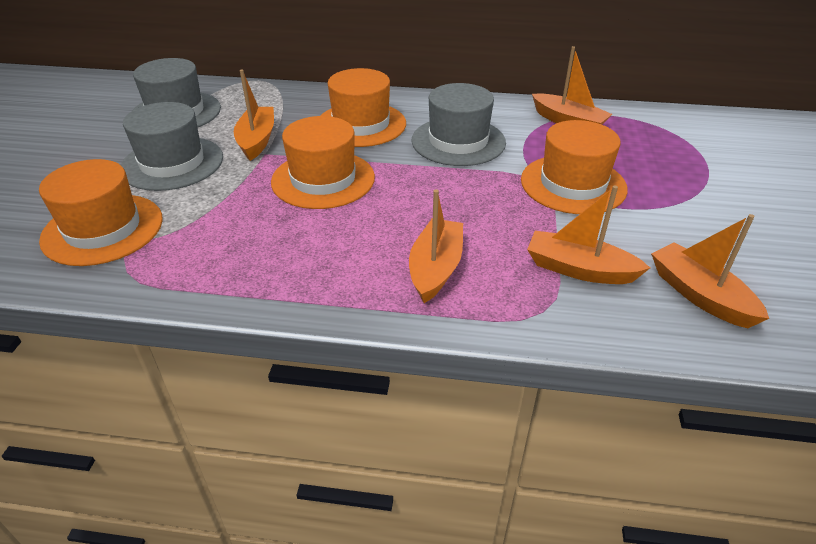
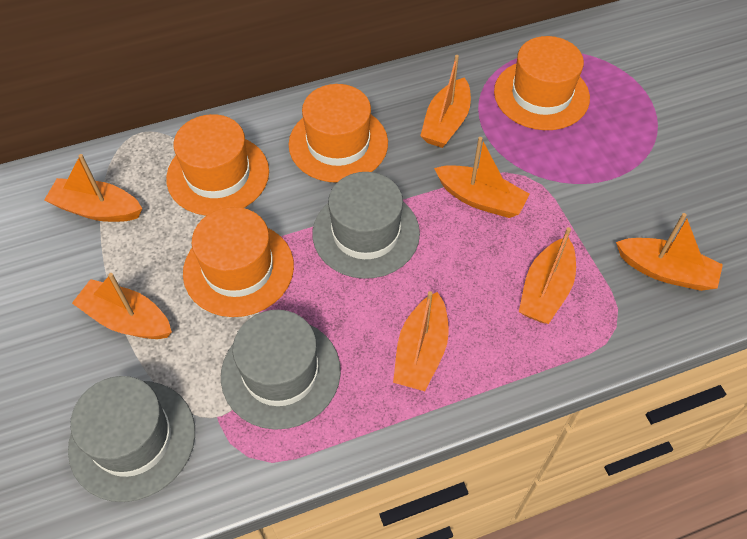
orange boat: [234,69,274,161] [409,190,463,303] [527,185,650,284] [532,46,612,125] [651,214,769,328] = 5 -> [44,154,142,222] [72,273,172,339] [393,291,449,391] [420,55,471,148] [434,137,530,218] [519,227,576,324] [616,213,723,291] = 7

